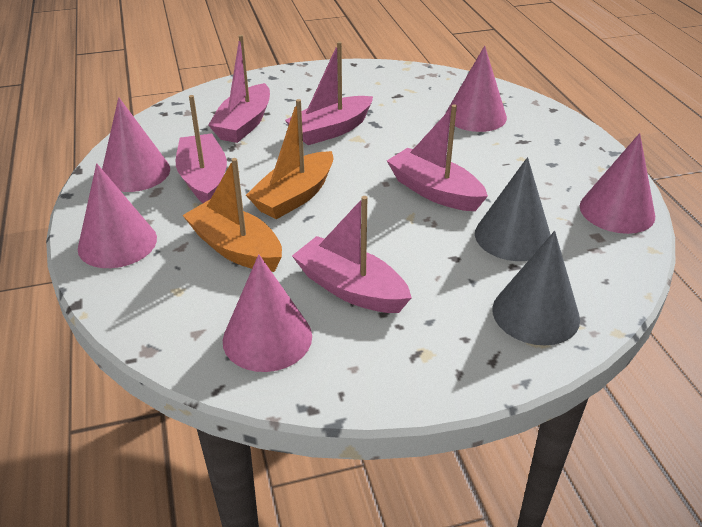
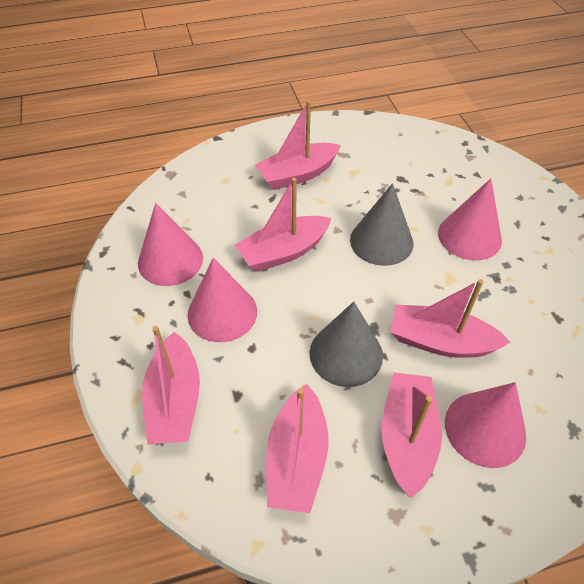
orange boat: [182,158,282,272] [246,99,333,219] = 2 -> none = 0
pink boat: [176,95,227,203] [208,35,270,143] [285,42,373,145] [292,196,412,313] [387,104,488,211] = 5 -> [142,326,200,445] [235,178,332,272] [255,100,341,190] [266,384,329,513] [381,372,442,498] [390,279,511,358] = 6
pink cone: [78,163,157,268] [102,97,170,192] [223,254,312,372] [446,46,507,132] [580,133,655,234] = 5 -> [138,203,203,286] [188,258,257,342] [438,179,502,261] [445,382,526,468] = 4

